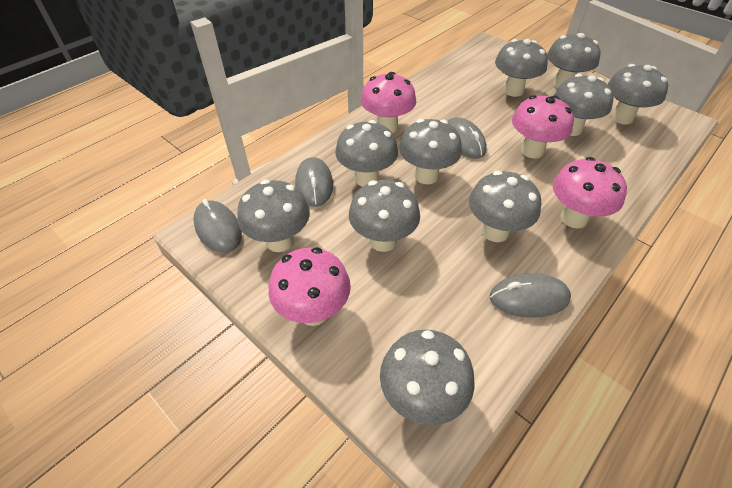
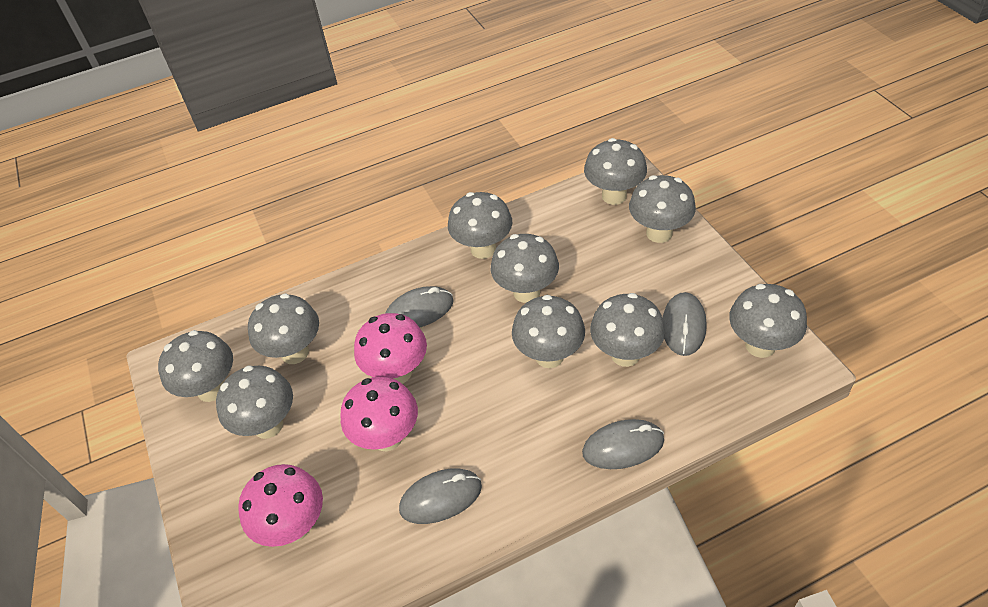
pink mushroom: [269,247,351,326] [361,72,416,133] [512,95,574,159] [552,157,627,229] = 4 -> [238,464,323,547] [340,377,418,452] [354,313,427,384] = 3

